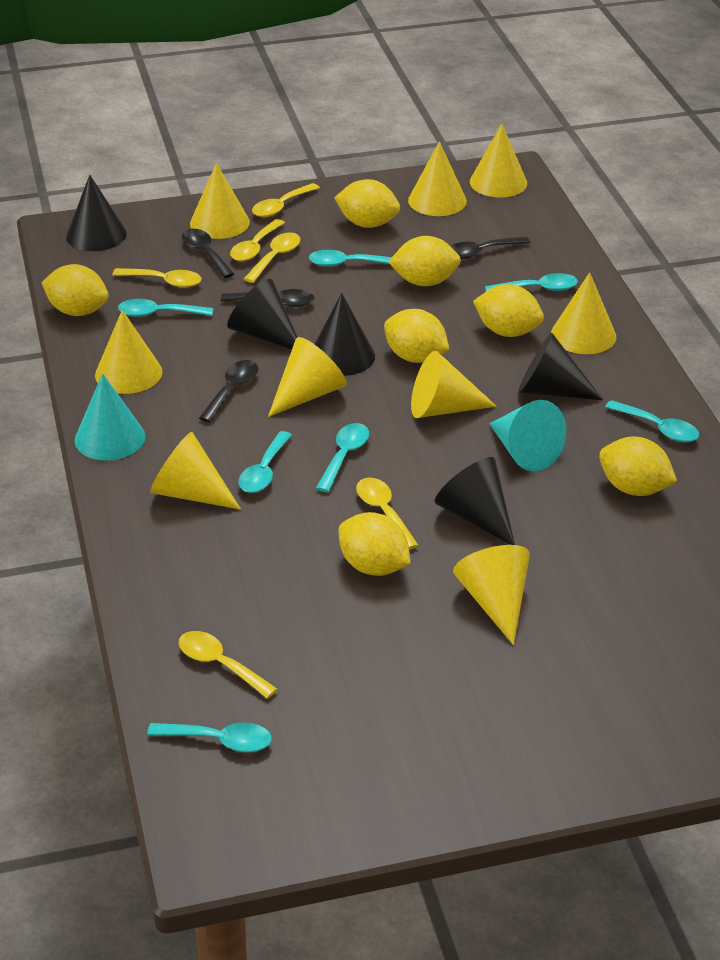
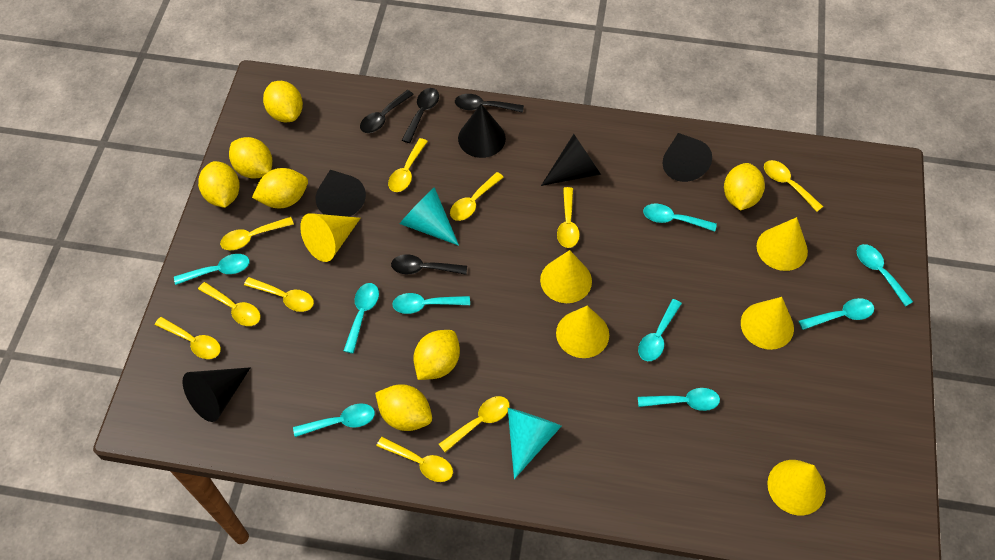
turquoise spoon: [118,299,213,317] [147,722,272,752] [238,431,292,493] [309,250,392,267] [316,423,369,492] [485,273,578,291] [605,400,699,442] = 7 -> [174,254,250,285] [293,403,375,437] [343,283,379,353] [392,293,470,314] [638,299,682,361] [638,388,720,411] [643,204,717,232] [799,298,874,330] [857,244,913,307] = 9
yellow cone: [95,310,162,394] [150,432,241,510] [190,163,250,239] [268,337,347,417] [408,141,467,216] [411,351,497,418] [453,545,530,645] [470,124,527,197] [551,272,616,354] = 9 -> [300,213,361,262] [540,250,592,303] [556,306,609,358] [741,297,794,350] [757,217,808,271] [767,460,826,516] = 6
yellow spoon: [112,268,202,288] [178,631,277,699] [230,219,285,261] [244,232,301,283] [252,183,320,217] [356,477,419,550] = 6 -> [155,317,221,359] [198,282,261,326] [220,217,294,250] [244,277,314,312] [376,437,453,482] [388,138,428,192] [439,396,510,452] [450,172,504,221] [557,187,580,248] [764,160,823,212] = 10

